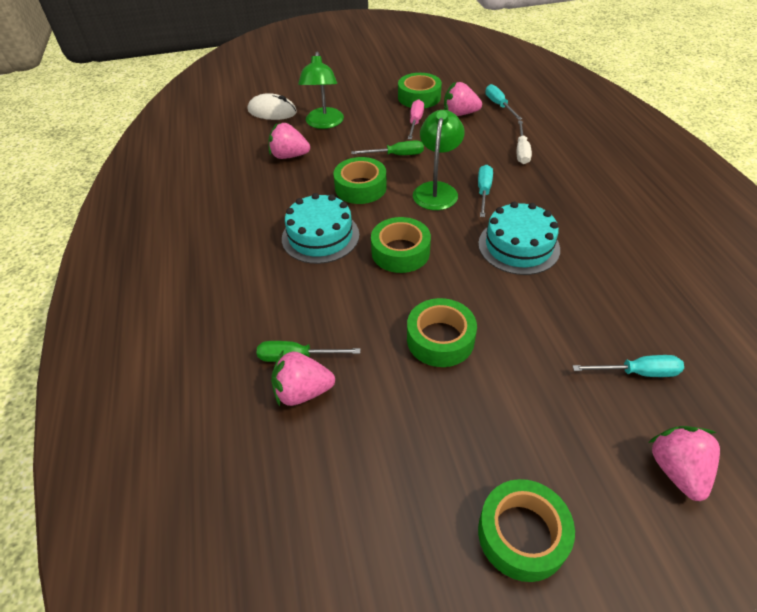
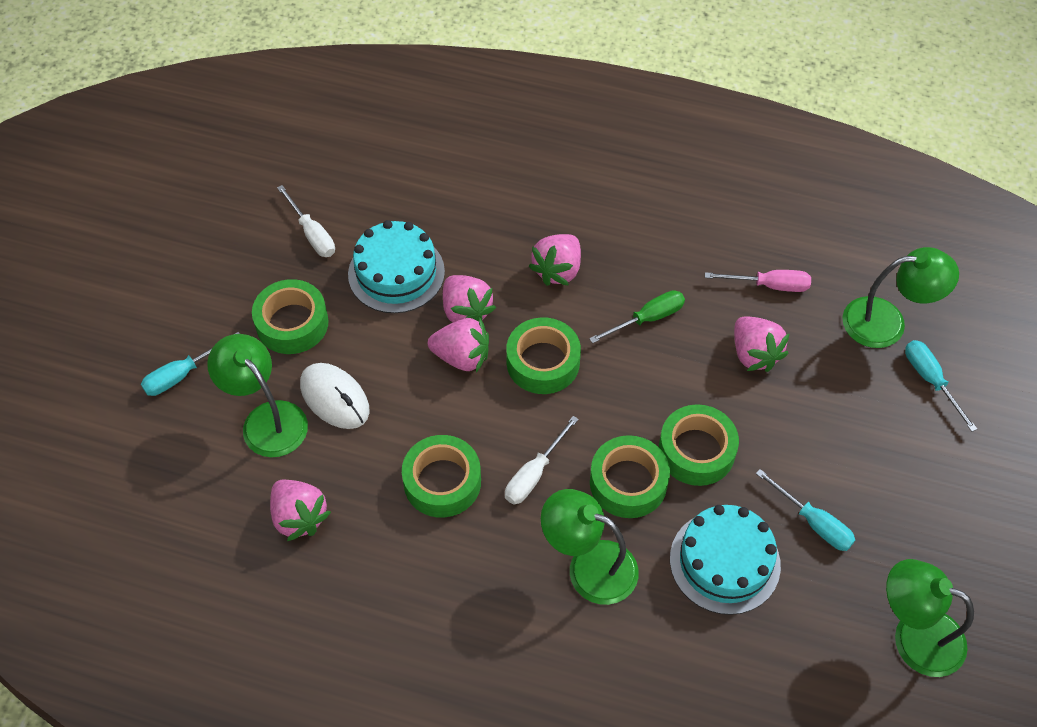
green lamp: [298,52,344,129] [413,110,465,210] = 2 -> [207,334,308,457] [541,489,639,605] [842,247,959,348] [886,559,974,677] = 4
green screwdriver: [257,341,360,362] [351,140,424,155] = 2 -> [589,290,685,343] = 1
pink strawberry: [268,123,310,159] [271,351,335,406] [444,82,482,116] [648,426,720,501] = 4 -> [270,480,331,541] [428,318,489,372] [443,275,496,323] [529,234,581,286] [734,316,790,372] = 5
white screwdriver: [517,121,532,164] = 1 -> [277,185,335,257] [505,416,579,505] = 2

